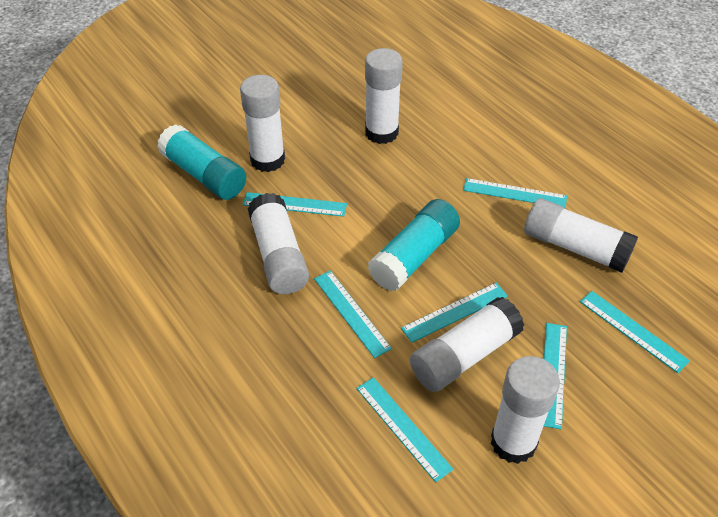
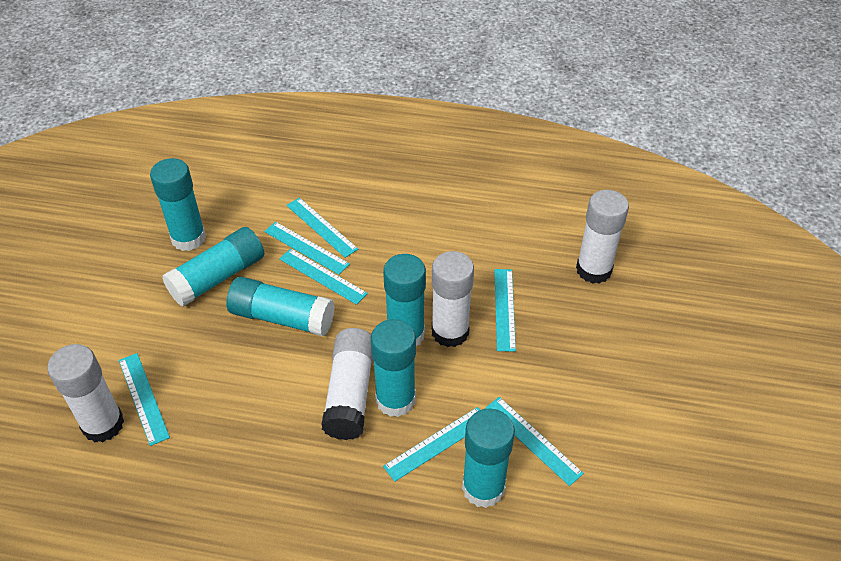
turquoise glue stick: [157,124,246,200] [368,199,460,291] = 2 -> [150,158,206,251] [162,227,264,307] [226,277,335,336] [371,319,416,417] [383,254,426,346] [462,408,515,508] = 6
white glue stick: [240,75,285,172] [248,193,309,294] [365,48,403,144] [410,297,524,392] [491,356,560,464] [524,198,638,273] = 6 -> [47,344,124,442] [321,328,373,440] [432,251,474,347] [576,190,629,284] = 4

